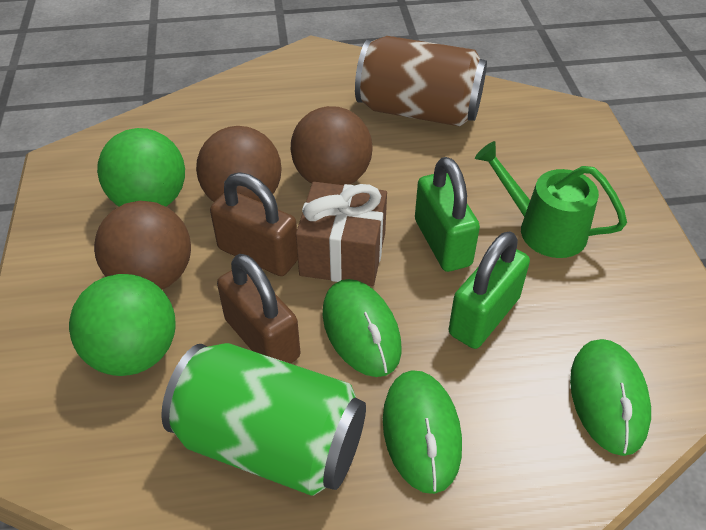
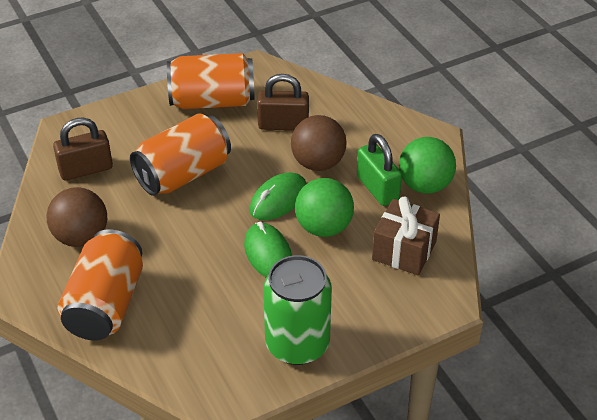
brown ball: [94,201,191,289] [196,126,282,203] [291,106,373,185] = 3 -> [46,187,107,247] [291,115,347,171] = 2
brown can: [355,36,487,127] = 1 -> none = 0
green mouse: [322,279,402,377] [383,370,462,494] [570,339,651,456] = 3 -> [244,222,292,277] [249,173,306,220] = 2
green padlock: [415,157,480,272] [449,231,530,349] = 2 -> [357,134,402,206] = 1
green watering can: [475,141,627,258] = 1 -> none = 0
orange can: none = 0 -> [58,229,143,340] [130,113,231,196] [167,53,255,109] = 3

